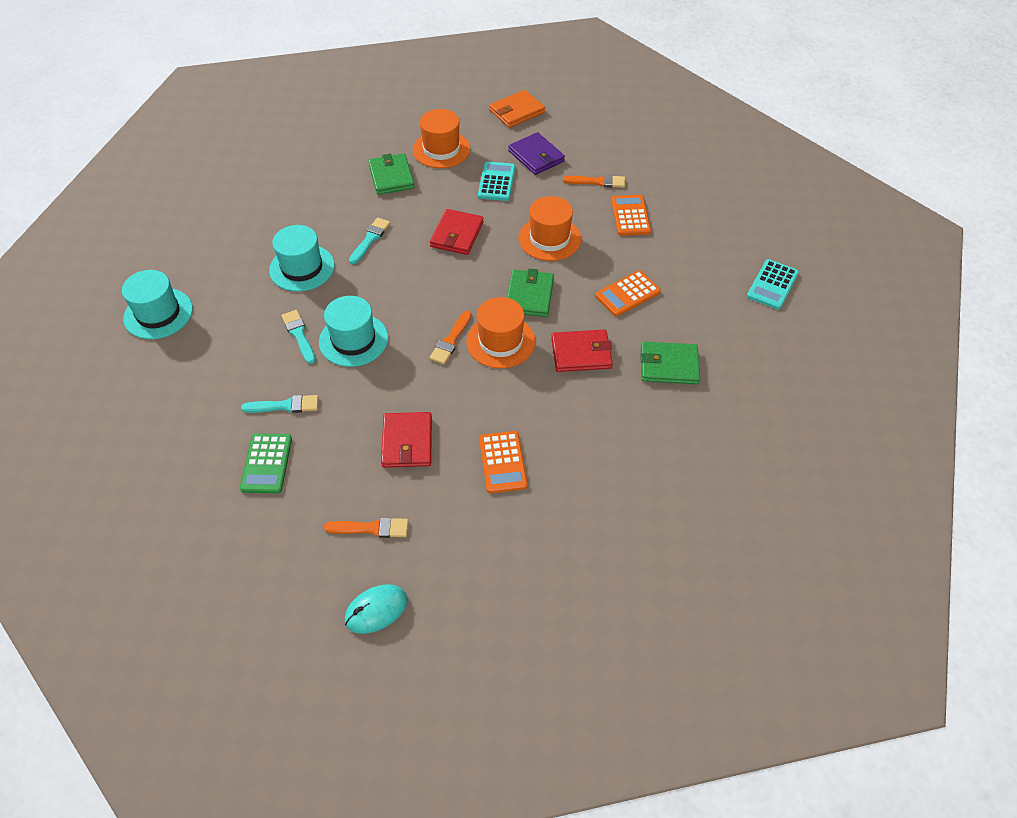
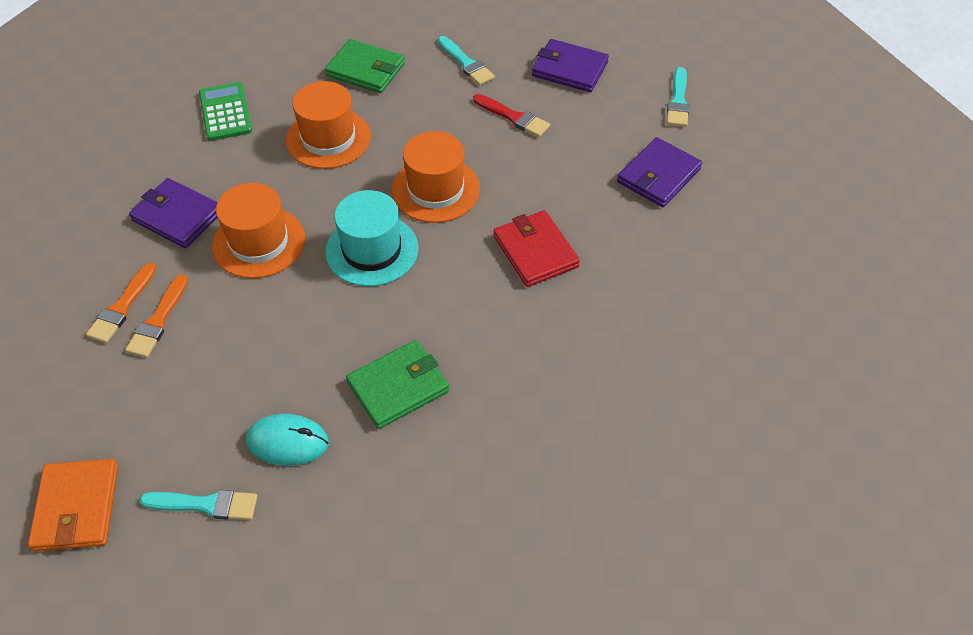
green wallet: [368,154,415,195] [507,269,554,317] [640,342,700,384] = 3 -> [325,39,405,93] [346,340,449,429] = 2
orange brush: [324,517,408,538] [429,311,472,364] [563,174,625,188] = 3 -> [86,263,156,343] [125,274,188,358] = 2
orange calculator: [479,431,528,493] [595,270,661,317] [611,195,651,236] = 3 -> none = 0
purple wallet: [508,132,565,175] = 1 -> [129,178,218,248] [532,39,609,92] [617,137,702,207] = 3
red brush: none = 0 -> [473,94,550,137] = 1
red wallet: [381,412,432,468] [430,209,484,255] [551,330,613,372] = 3 -> [493,210,580,287] = 1
turquoise calculator: [478,162,515,201] [747,259,799,309] = 2 -> none = 0
turquoise hat: [122,270,193,339] [269,225,335,292] [319,296,388,367] = 3 -> [325,190,418,287] = 1

